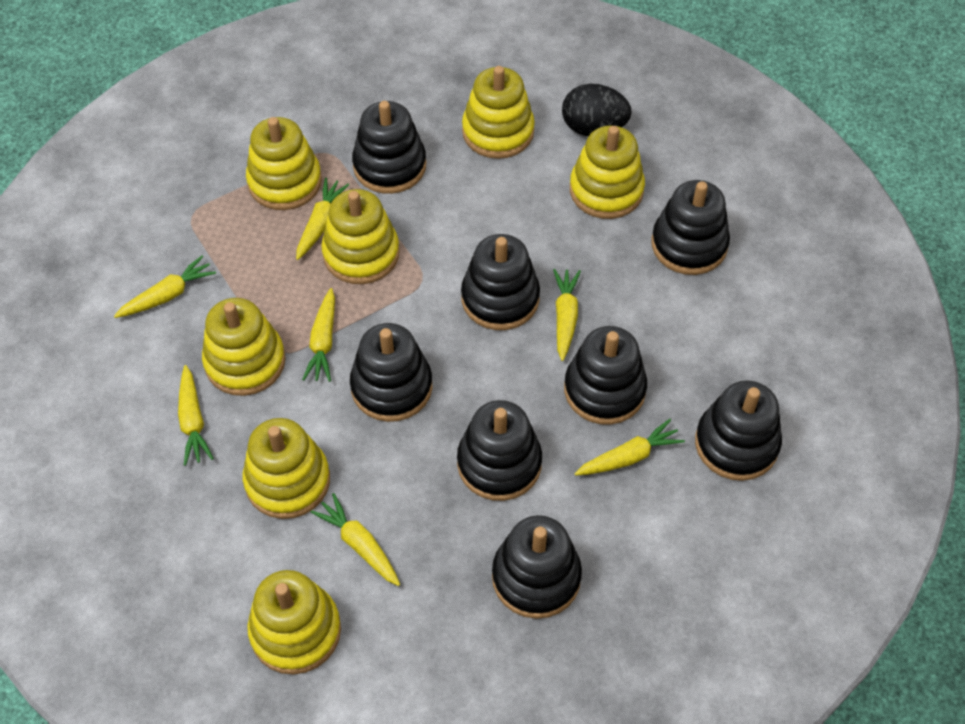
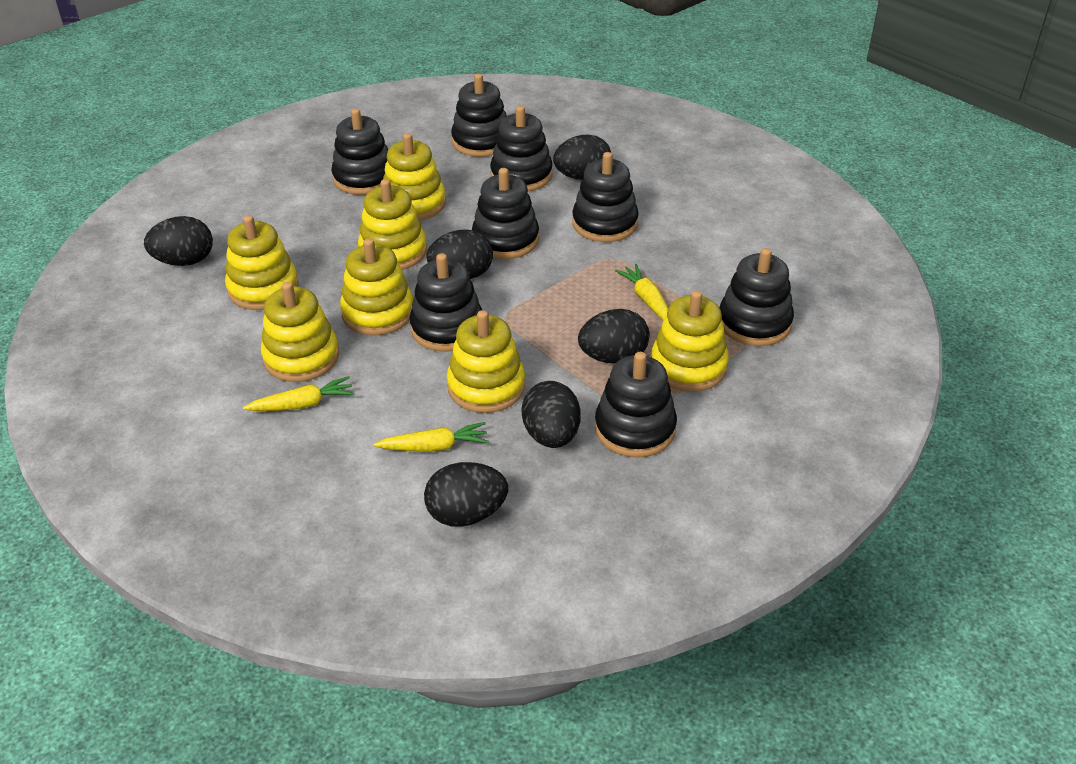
black egg: [562,84,631,136] = 1 -> [144,216,213,266] [424,462,508,527] [427,229,493,279] [522,381,581,448] [553,134,611,180] [578,309,650,364] = 6
yellow carrot: [114,255,216,318] [178,365,214,466] [296,178,350,260] [302,288,335,382] [311,493,400,586] [553,269,581,361] [574,419,685,476] = 7 -> [243,376,355,411] [374,422,489,452] [615,264,668,321] = 3

